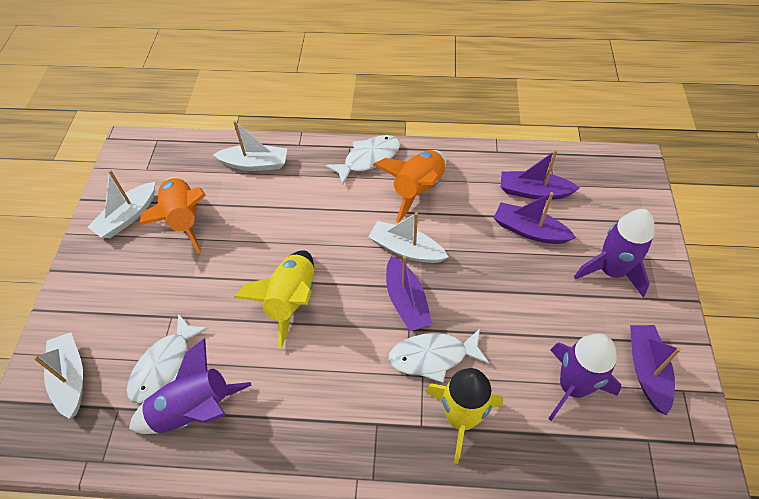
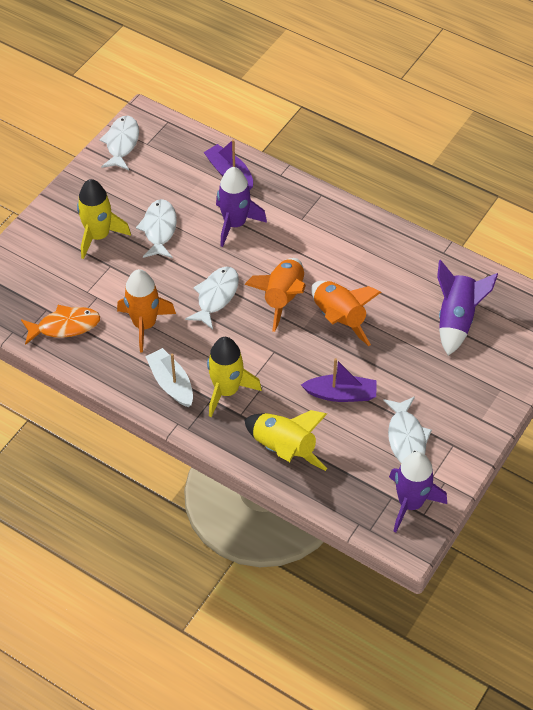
orange fish: none = 0 -> [21,305,100,345] = 1
orange rocket: [140,177,206,254] [373,150,446,223] = 2 -> [117,269,176,352] [245,258,306,332] [311,281,381,346] = 3
purple boat: [386,256,432,331] [494,192,576,244] [501,150,580,200] [630,325,681,415] = 4 -> [204,139,253,190] [301,358,377,402] = 2
white boat: [33,332,83,419] [88,170,155,238] [213,121,287,171] [368,212,449,263] = 4 -> [145,348,193,407] = 1
white fish: [127,313,209,403] [325,135,400,186] [388,329,489,383] = 3 -> [99,116,139,170] [136,199,177,258] [185,267,239,329] [383,396,432,463] = 4
yellow rocket: [234,250,314,349] [426,368,503,464] = 2 -> [77,179,131,259] [207,337,262,417] [245,410,327,471] = 3

